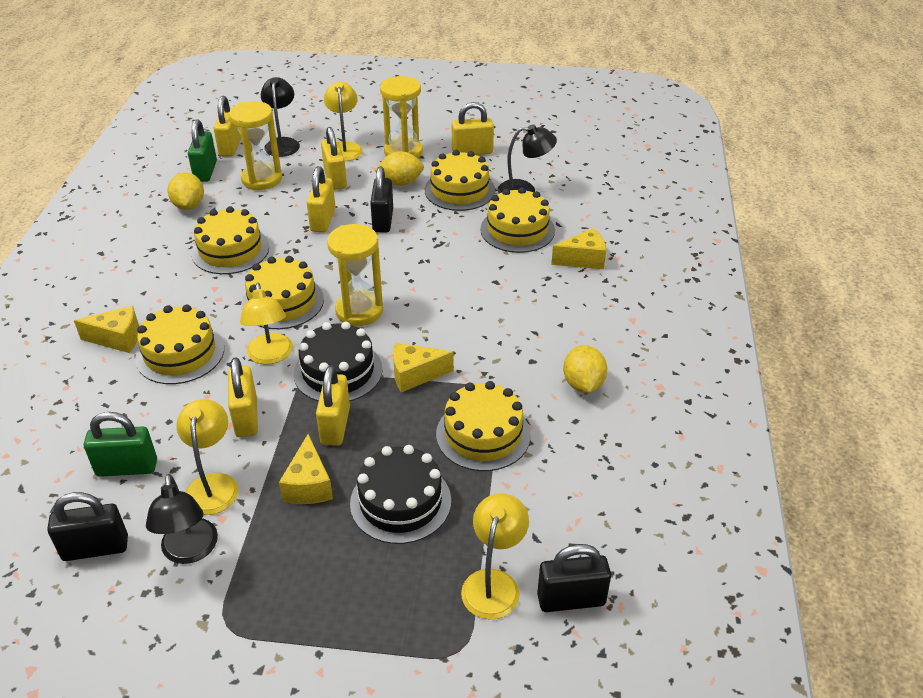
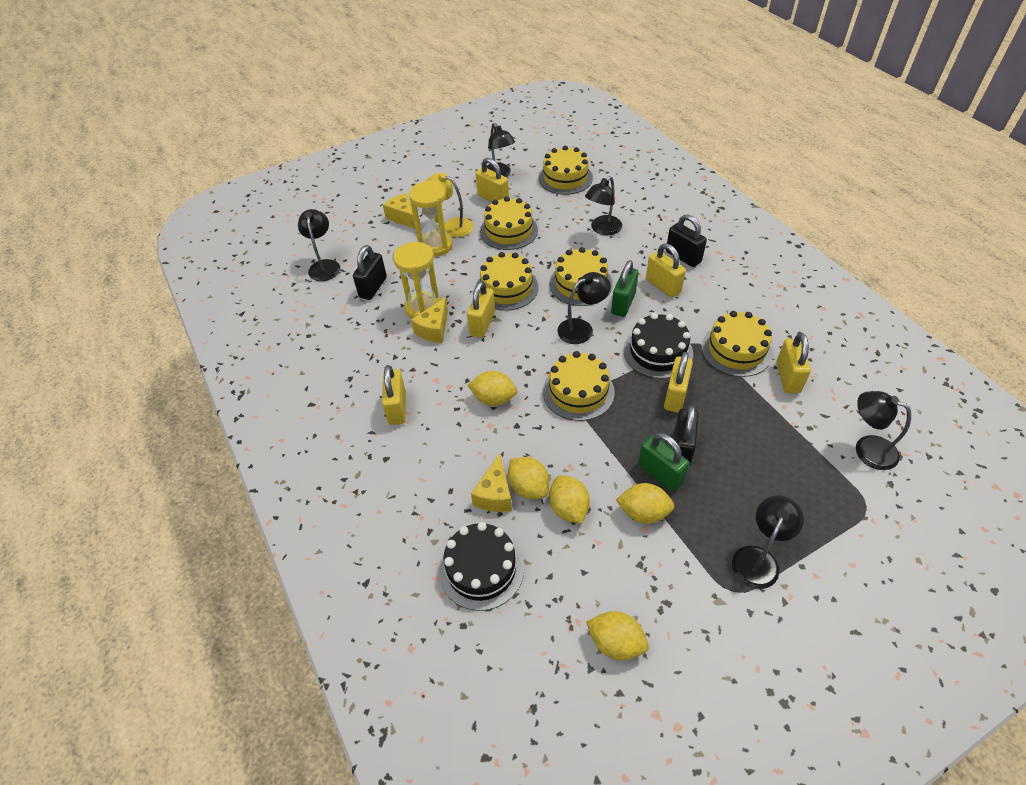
black lamp: [146,474,218,564] [261,77,300,157] [498,124,557,193] = 3 -> [298,209,340,281] [487,123,515,177] [557,272,611,344] [585,176,622,235] [732,495,804,589] [856,391,911,470] = 6
yellow cheese: [74,306,139,353] [279,434,333,504] [393,343,454,392] [551,228,606,269] = 4 -> [383,193,415,229] [411,297,448,343] [471,454,512,512] = 3
yellow hourglass: [229,101,282,190] [327,224,383,326] [380,76,423,159] = 3 -> [393,242,441,319] [409,181,453,257] = 2
yellow lamp: [176,399,238,515] [240,283,293,364] [324,81,363,161] [461,493,529,620] = 4 -> [426,173,473,237] = 1
yellow lemon: [168,172,204,210] [375,151,424,186] [563,345,607,393] = 3 -> [468,371,517,406] [508,457,549,499] [549,475,590,524] [586,611,649,660] [616,483,675,524] = 5

